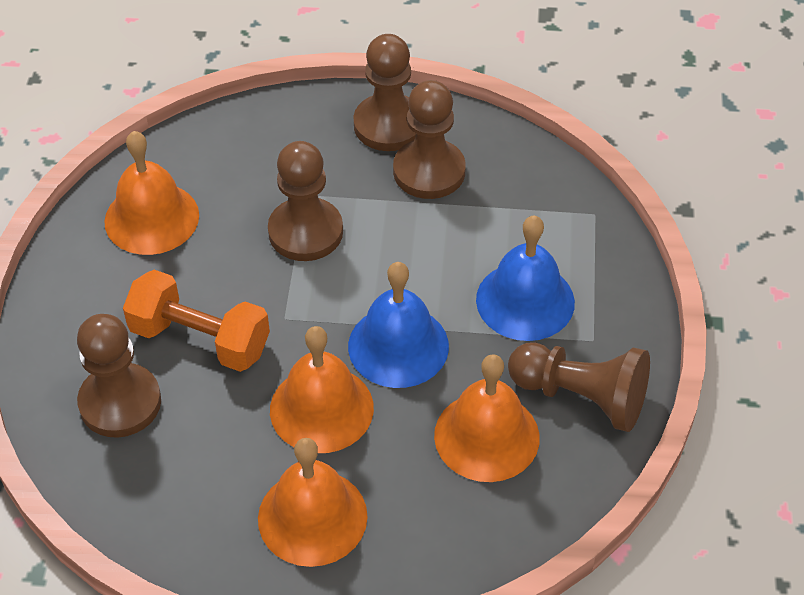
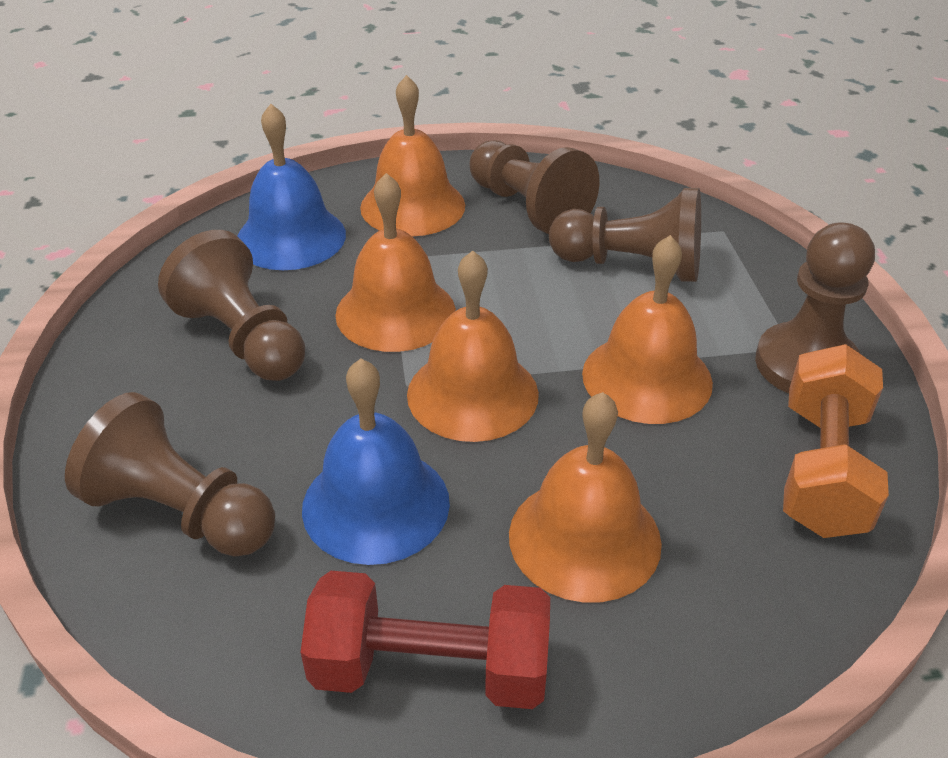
orange bell: [104,131,199,255] [258,438,368,567] [270,326,374,453] [434,354,540,482] = 4 -> [335,173,456,352] [360,75,465,236] [407,250,539,442] [509,392,662,603] [582,235,713,424] = 5
red dumbbell: none = 0 -> [301,571,550,709] = 1

